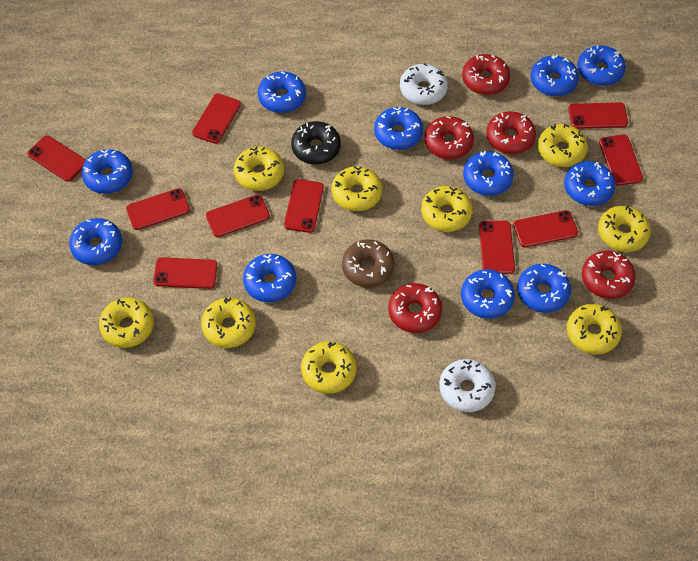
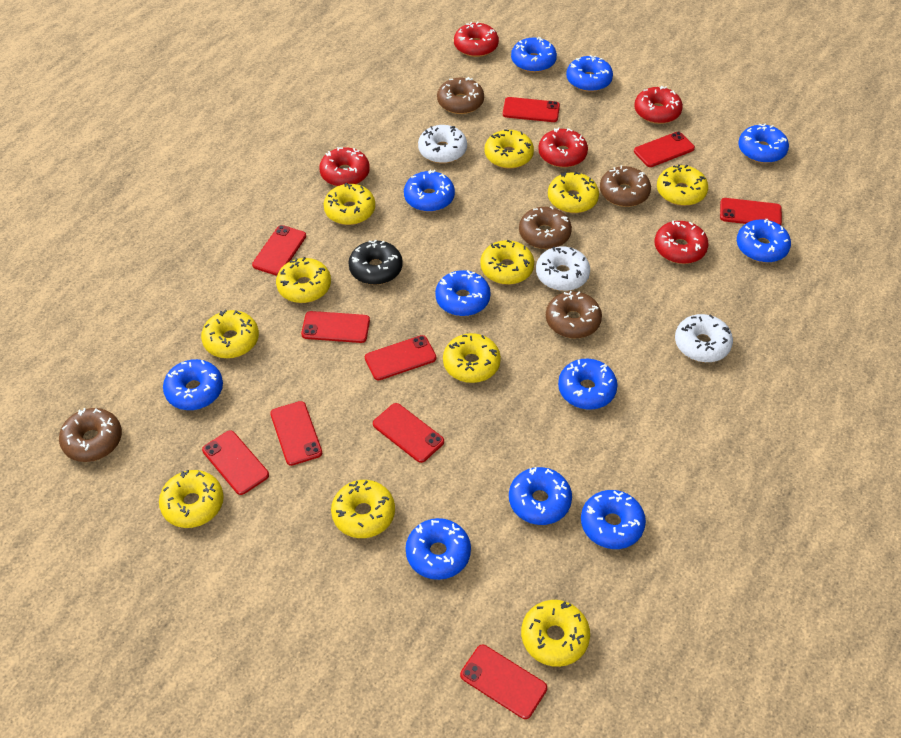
brown donut: [342,239,395,287] = 1 -> [59,408,122,462] [437,77,484,114] [519,206,572,249] [546,291,602,338] [600,166,651,207] = 5
white donut: [400,63,448,105] [439,359,496,412] = 2 -> [418,125,467,163] [536,246,590,291] [675,314,733,362] = 3
yellow donut: [99,297,154,348] [201,297,256,348] [234,147,284,191] [301,341,356,394] [332,166,382,211] [421,186,473,232] [537,124,588,167] [567,304,622,354] [598,205,651,252] = 9 -> [159,470,224,528] [201,310,259,358] [276,257,331,303] [324,182,375,225] [331,480,395,538] [443,333,501,383] [480,240,534,285] [484,129,534,169] [521,600,590,667] [548,172,599,213] [657,164,708,206] = 11

